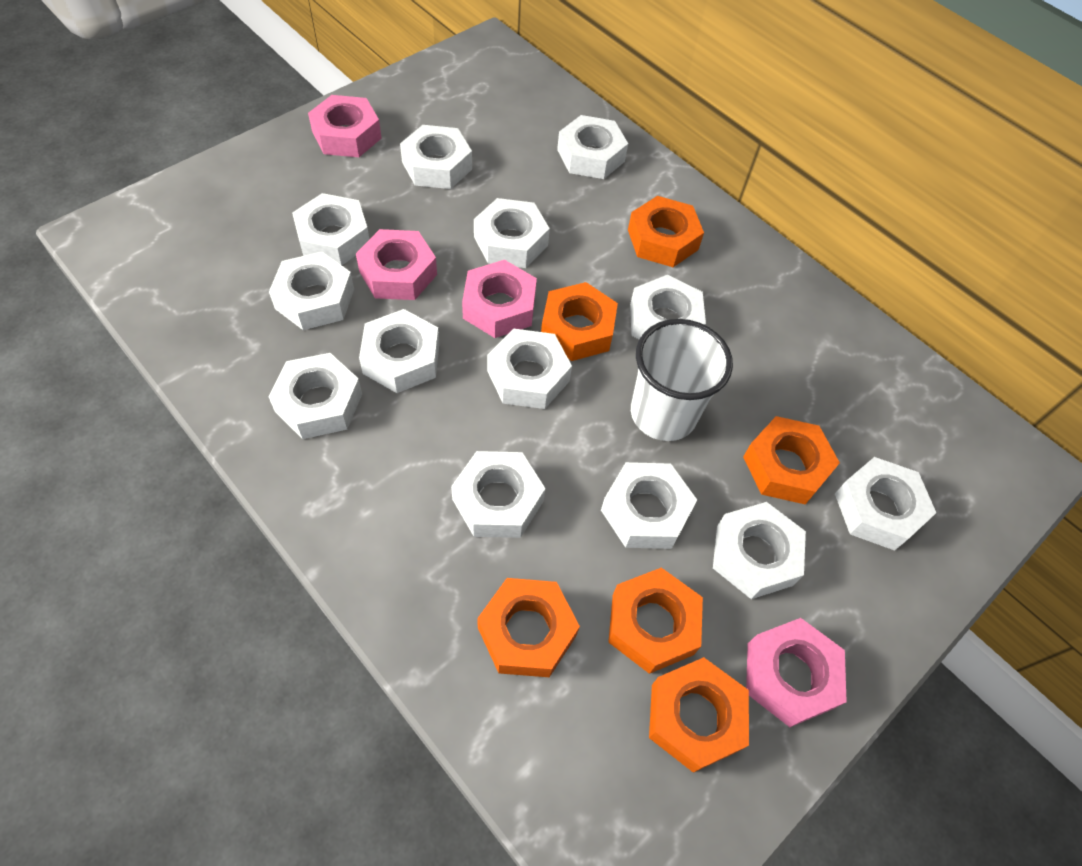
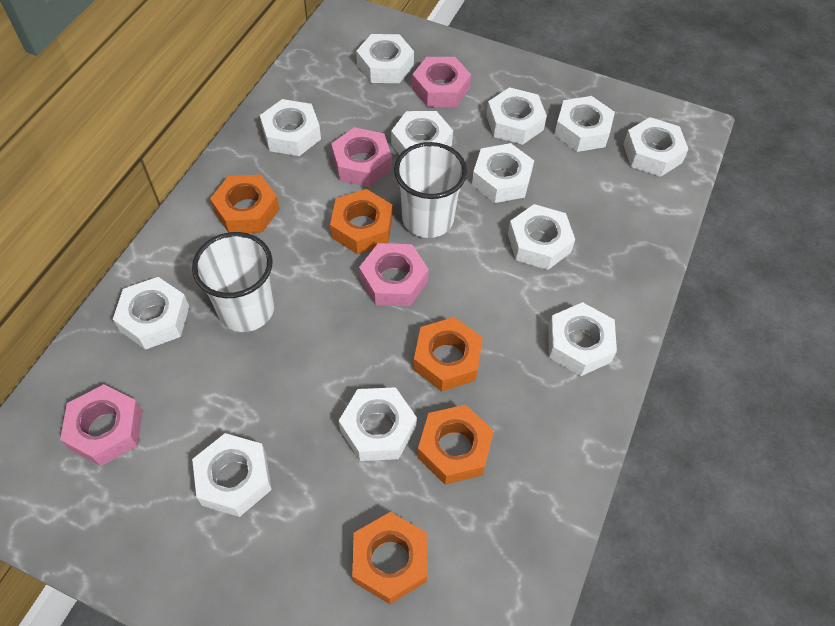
orange nut: [477,578,580,677] [541,282,618,361] [608,568,703,674] [628,196,704,267] [649,657,749,773] [743,416,840,504] = 6 -> [210,175,279,233] [330,189,392,254] [352,512,427,604] [413,317,483,392] [417,405,494,485] = 5
white cup: [631,319,733,441] = 1 -> [192,232,274,332] [394,142,467,238] = 2
white nut: [269,252,354,330] [269,353,362,439] [292,193,369,265] [359,309,439,393] [400,125,472,189] [451,451,546,538] [474,198,550,268] [487,328,572,409] [557,115,628,179] [601,462,697,549] [630,275,706,339] [713,502,806,599] [835,457,936,551] = 13 -> [113,277,189,350] [192,433,272,517] [260,99,321,156] [339,387,417,461] [356,34,414,83] [391,111,453,155] [472,143,534,203] [486,87,547,145] [508,204,575,270] [548,302,617,376] [554,96,615,152] [623,117,689,177] = 12

